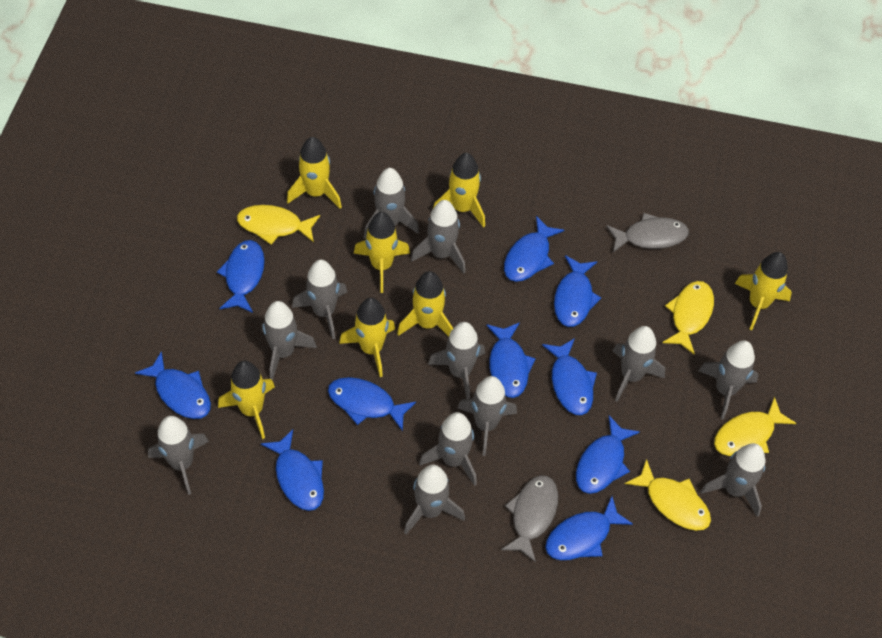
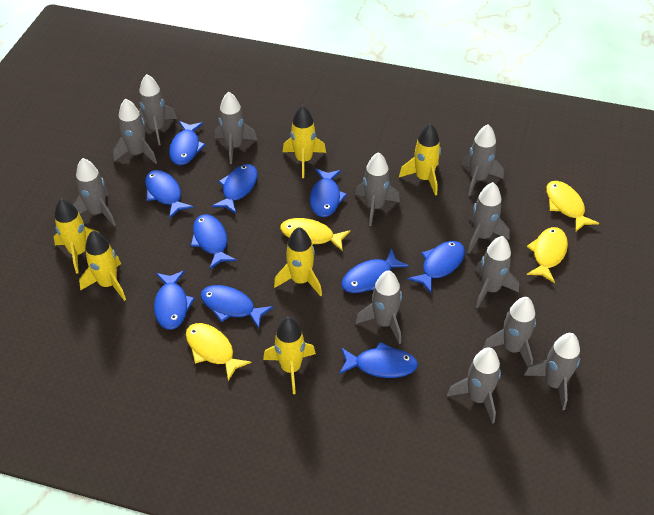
grey fish: [501,475,558,563] [606,213,689,252] = 2 -> none = 0
yellow rocket: [218,361,275,439] [287,137,342,209] [339,298,395,377] [354,212,410,293] [397,271,453,336] [433,153,485,228] [735,252,792,330] = 7 -> [54,198,98,274] [79,231,126,301] [263,317,316,394] [274,227,322,297] [283,105,326,178] [399,124,441,196] = 6

